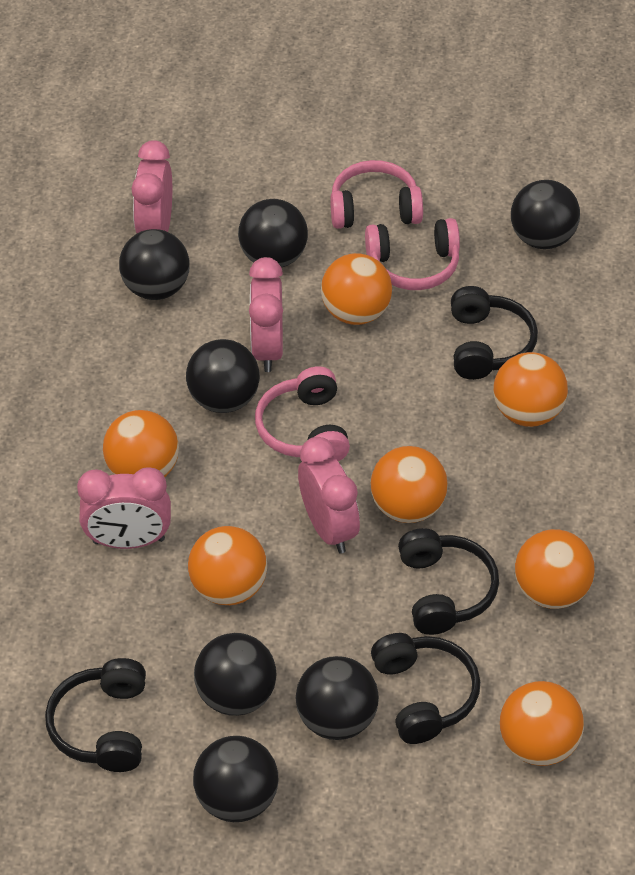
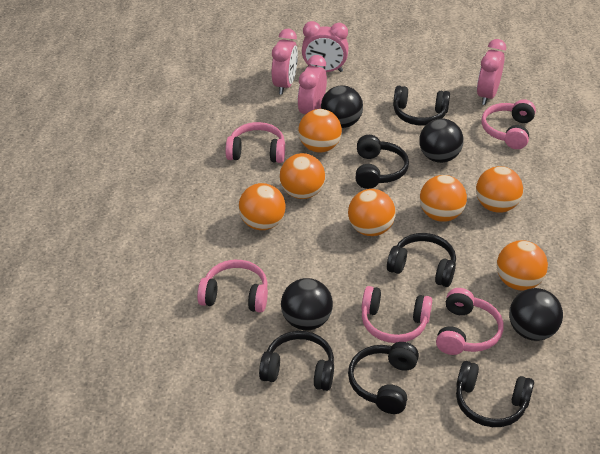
black ball: [119,229,190,300] [186,339,260,413] [193,736,278,822] [194,633,277,716] [238,199,308,268] [295,656,379,740] [511,180,580,249] = 7 -> [281,278,333,330] [321,85,363,128] [419,119,463,163] [509,288,563,341] = 4
black headphones: [45,658,146,772] [371,633,480,744] [398,528,499,635] [451,286,538,380] = 4 -> [259,331,334,391] [348,342,419,414] [355,135,409,189] [387,233,456,287] [393,86,450,126] [456,361,534,427] = 6
pink headphones: [255,366,350,461] [330,160,423,229] [365,218,460,290] = 3 -> [197,260,268,313] [226,122,285,163] [362,286,432,343] [436,288,503,355] [481,99,536,149] = 5

